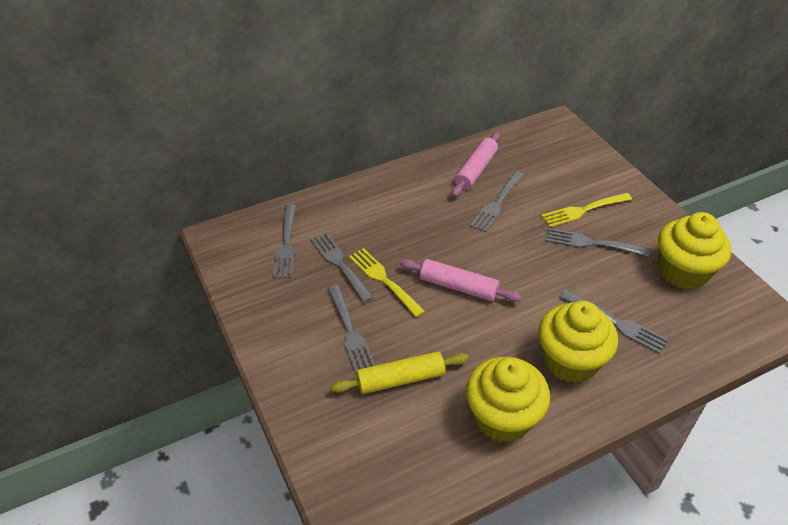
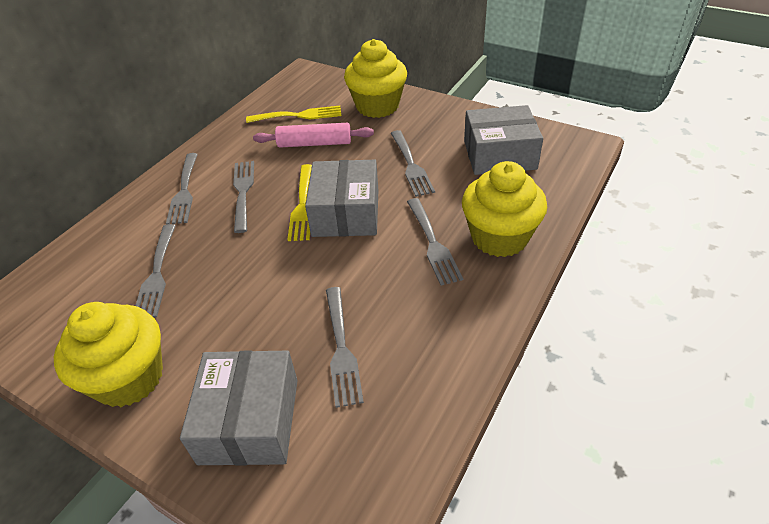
grey box: none = 0 -> [180,350,298,466] [305,160,378,237] [464,105,543,175] = 3
pink rolling pin: [400,259,522,302] [452,132,500,197] = 2 -> [253,123,374,147] = 1
yellow rolling pin: [331,351,469,394] = 1 -> none = 0

